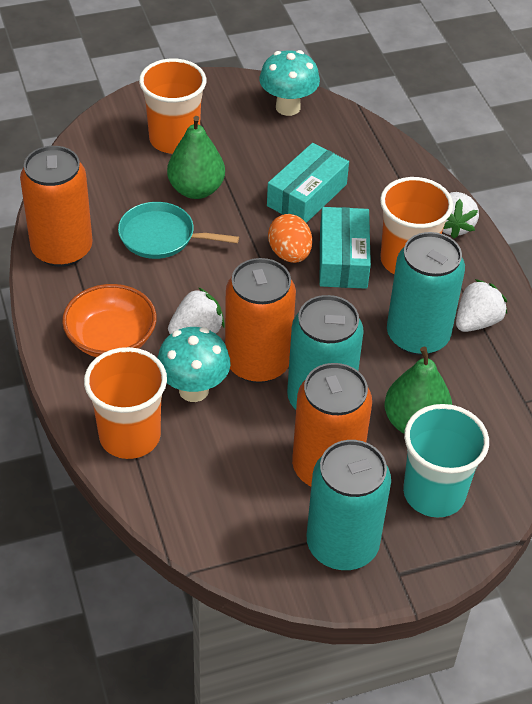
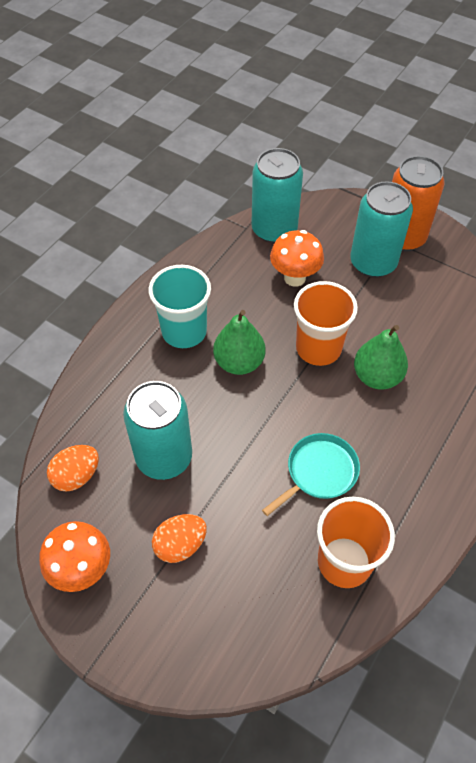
orange bowl: [62,284,156,357] = 1 -> none = 0
orange can: [20,146,92,267] [225,258,296,383] [292,363,372,486] = 3 -> [392,156,445,251] = 1
orange cup: [84,347,167,459] [139,59,206,154] [380,177,453,274] = 3 -> [294,281,358,366] [317,497,395,588] = 2
orange egg: [268,214,312,263] = 1 -> [47,445,99,492] [152,514,207,563] = 2
orange mushroom: none = 0 -> [39,521,110,592] [270,230,324,286] = 2
turquoise box: [267,143,349,223] [320,207,371,289] = 2 -> none = 0
turquoise mushroom: [157,327,231,402] [259,50,320,116] = 2 -> none = 0
white strawberry: [168,287,225,334] [442,192,479,239] [456,279,507,332] = 3 -> none = 0

